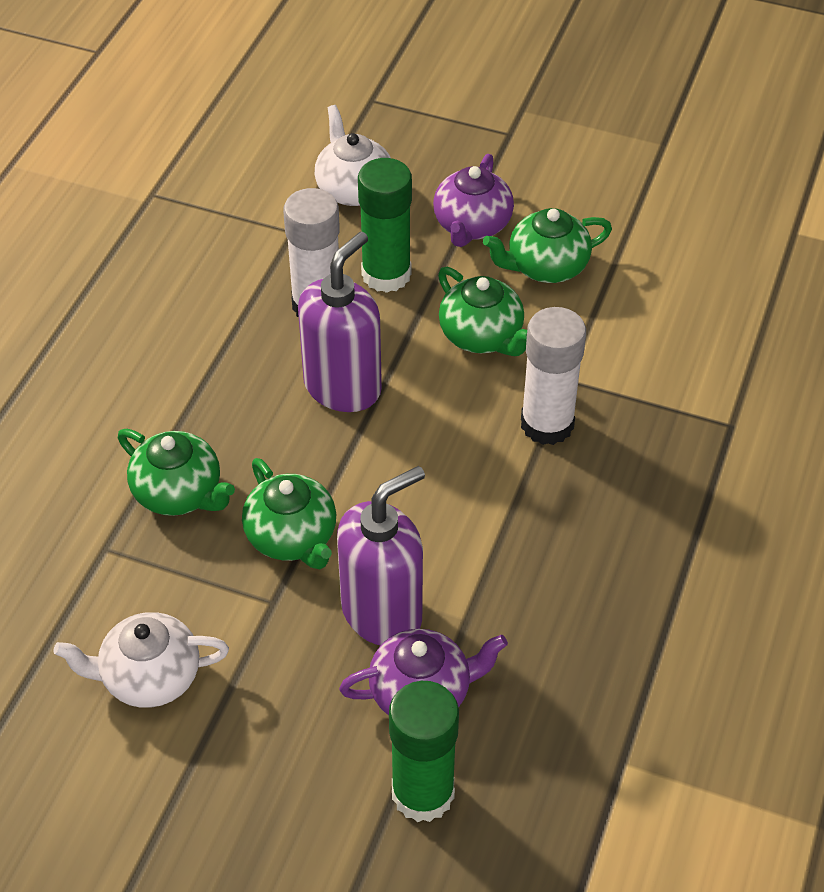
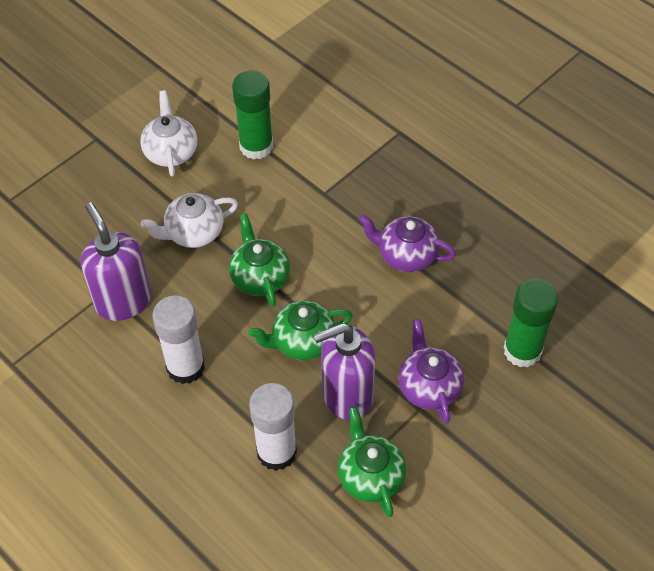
green teapot: [118,429,235,516] [242,458,336,569] [438,267,527,356] [483,208,612,283] = 4 -> [229,213,290,307] [248,301,353,360] [338,406,406,517] = 3

